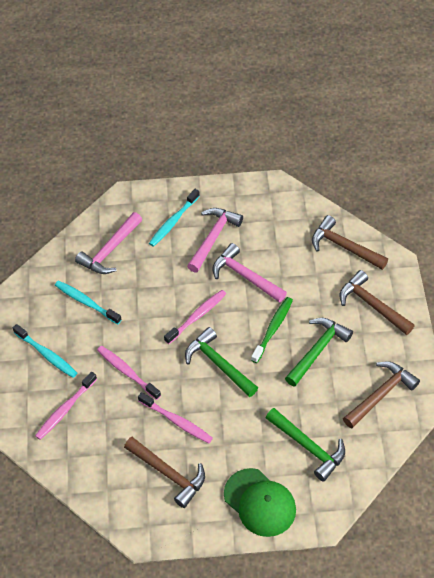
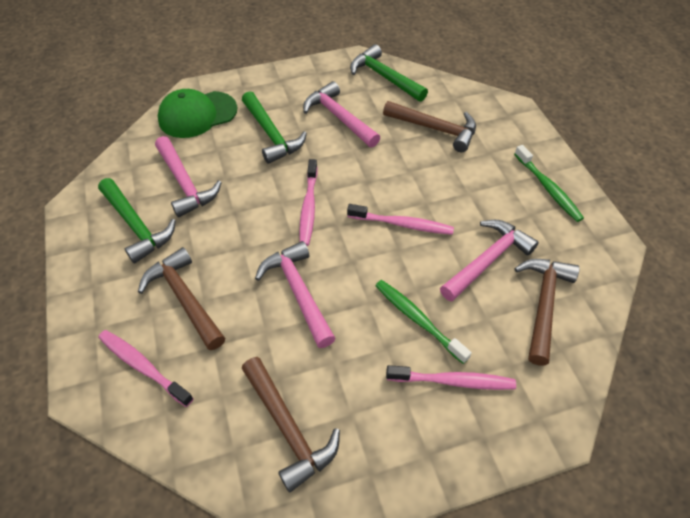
green toothbrush: [251,297,293,363] = 1 -> [375,280,472,364] [514,145,584,222] = 2
pink hammer: [75,212,142,274] [187,208,243,273] [213,243,287,303] = 3 -> [155,136,222,217] [255,241,336,348] [303,81,380,148] [440,220,539,301] = 4
turquoise toothbrush: [13,324,77,378] [55,281,122,324] [149,189,200,247] = 3 -> none = 0

